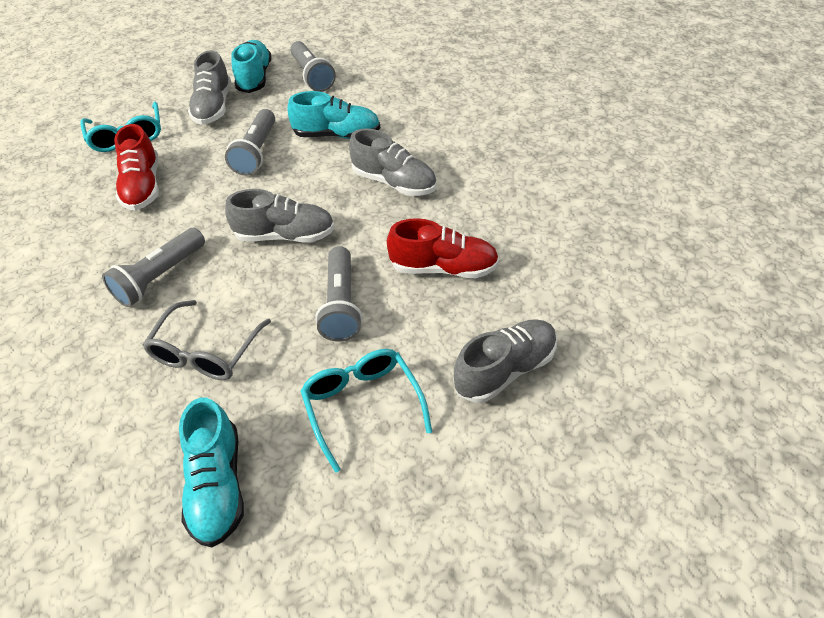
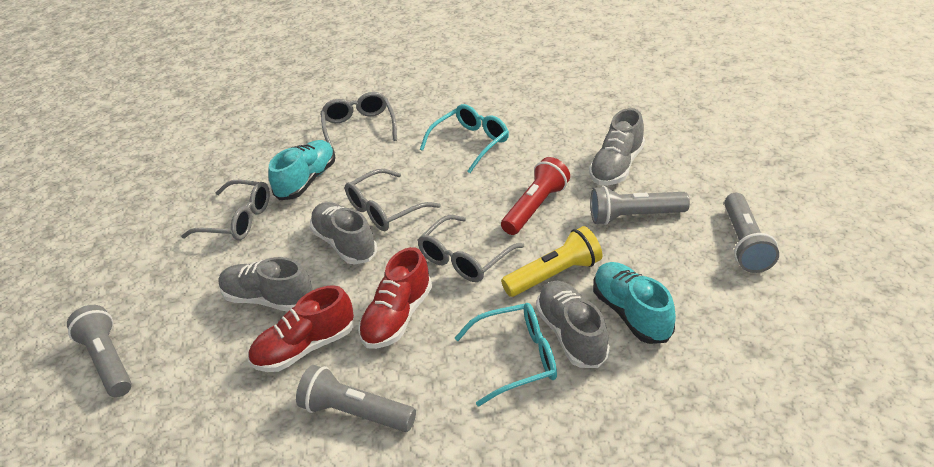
grey glasses: [143,300,271,380] = 1 -> [181,180,270,240] [321,92,397,153] [345,169,441,231] [418,215,524,282] = 4
red flashlight: none = 0 -> [501,157,570,235] = 1
turquoise shoe: [179,398,244,547] [232,40,272,93] [287,91,380,139] = 3 -> [268,140,335,200] [593,262,676,344] = 2
yellow flashlight: none = 0 -> [501,226,602,297] = 1

